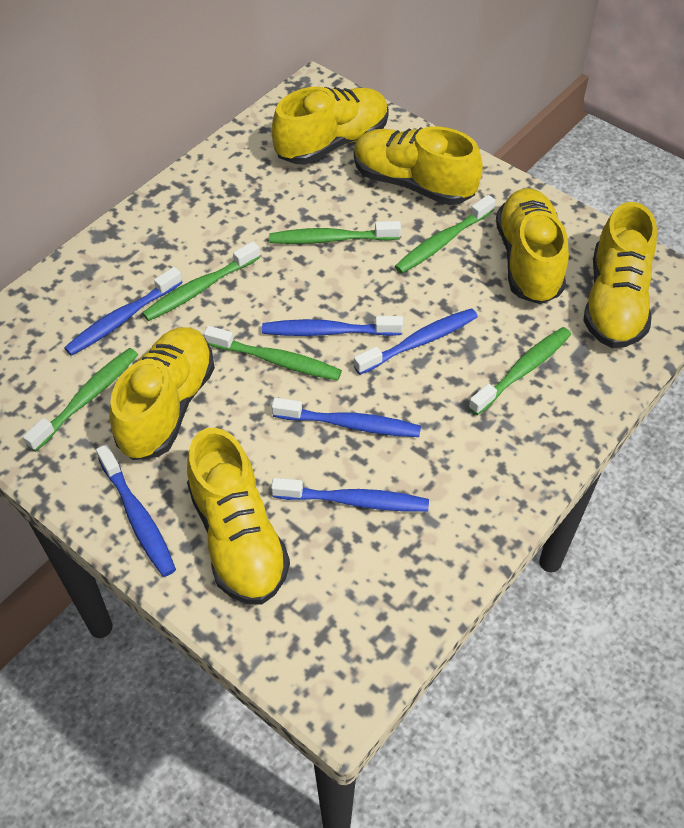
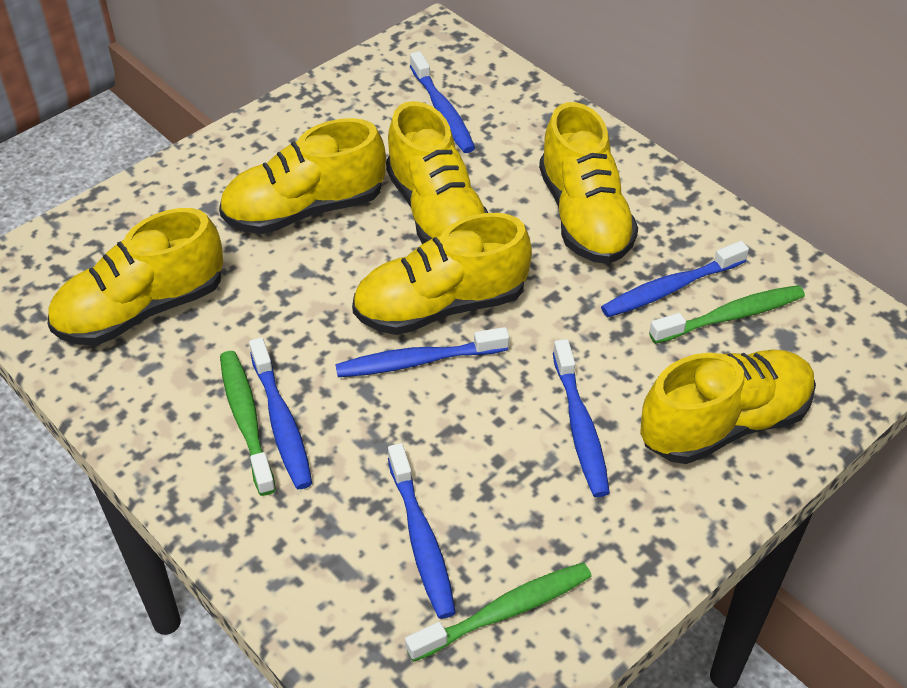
green toothbrush: [23,348,138,452] [142,241,260,321] [204,326,342,381] [269,221,401,244] [394,195,495,273] [468,327,571,415] = 6 -> [220,351,276,496] [405,562,592,662] [649,285,805,344] = 3

